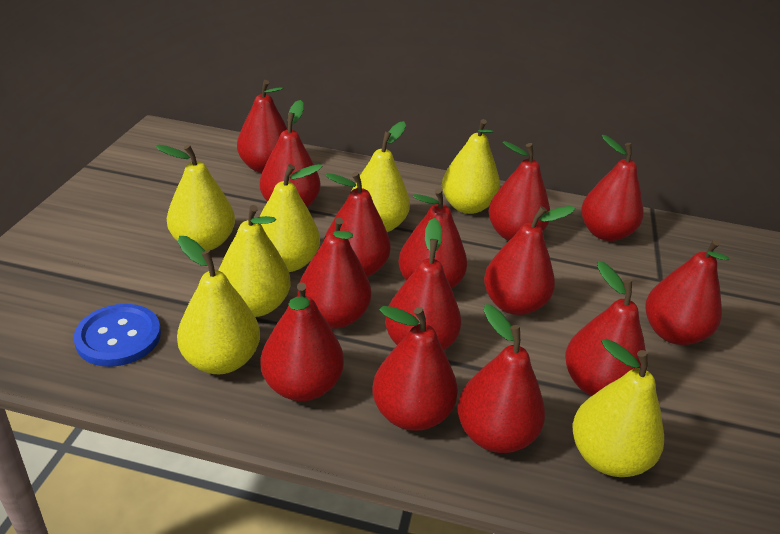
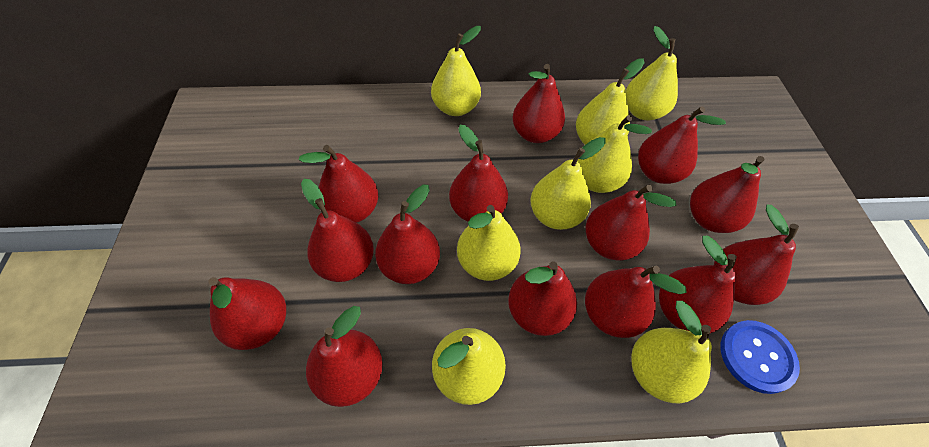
yellow pear: [155,144,235,251] [177,236,260,374] [218,205,291,317] [260,164,323,272] [352,121,410,232] [442,119,500,214] [573,339,664,477] = 7 -> [431,26,481,116] [432,328,506,405] [457,205,521,281] [530,137,606,230] [576,58,645,145] [578,115,652,193] [626,26,678,121] [631,301,712,404] = 8

